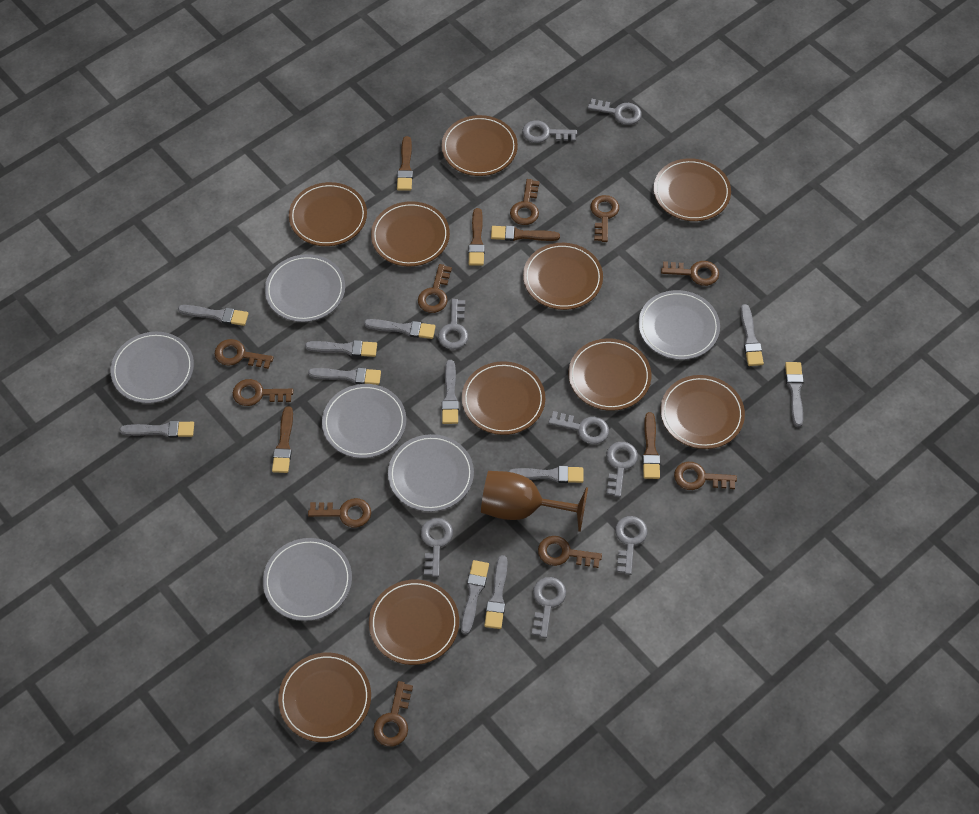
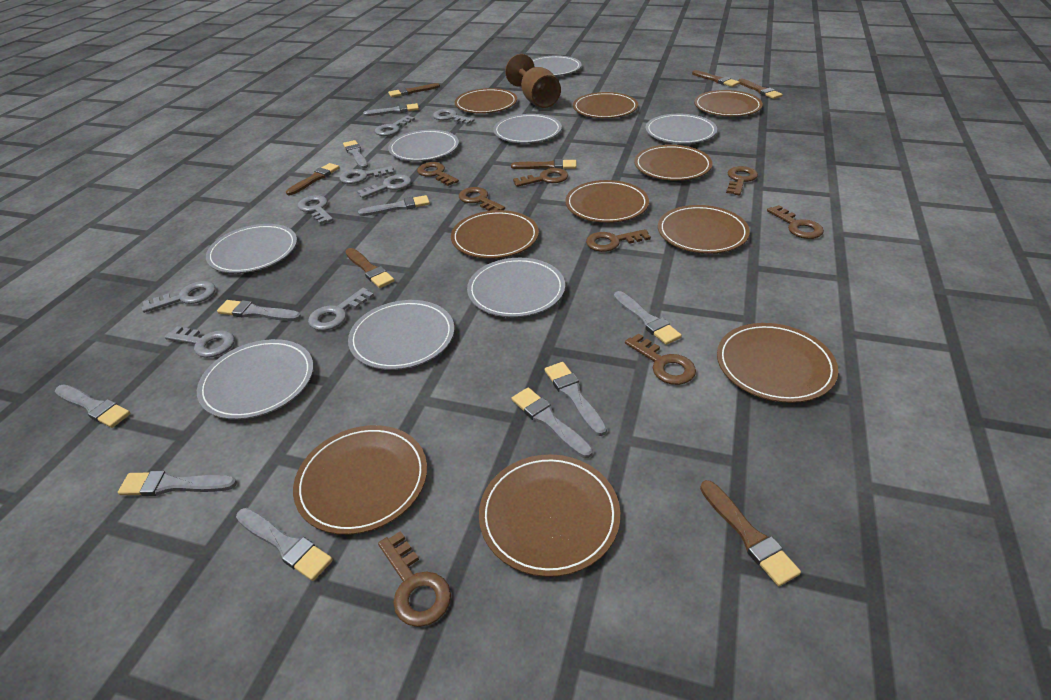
brown brush: [272,406,293,473] [397,136,413,191] [468,208,485,266] [491,226,560,241] [642,412,660,479] = 5 -> [286,163,340,195] [345,248,395,288] [388,83,440,97] [511,159,577,169] [692,70,740,87] [700,480,801,586] [738,79,783,99] = 7
brown key: [215,339,274,369] [233,379,293,406] [308,498,371,527] [373,681,413,746] [418,264,452,313] [510,179,540,225] [538,536,602,568] [591,195,619,242] [661,261,719,286] [674,462,737,490] = 10 -> [378,531,451,627] [417,162,459,186] [459,187,505,211] [513,168,568,187] [586,229,651,252] [625,333,696,385] [726,166,758,195] [767,205,824,239] = 8
grey brush: [119,421,194,438] [178,305,249,326] [305,340,377,357] [308,368,381,385] [364,319,436,339] [442,360,459,424] [461,560,489,635] [484,555,508,629] [508,466,583,483] [740,304,764,366] [785,362,804,427] = 11 -> [55,385,131,428] [118,471,237,496] [217,300,301,321] [236,508,333,581] [343,140,368,169] [358,195,430,216] [363,103,419,116] [512,387,593,458] [545,362,607,436] [614,291,682,345] = 10
grey plate: [110,332,194,403] [263,538,352,621] [265,254,345,322] [322,384,406,458] [388,434,474,512] [638,290,720,360] = 6 -> [197,339,313,420] [206,224,297,273] [348,300,454,370] [388,130,459,161] [467,258,565,317] [493,114,562,143] [532,56,582,76] [645,114,717,144] = 8

